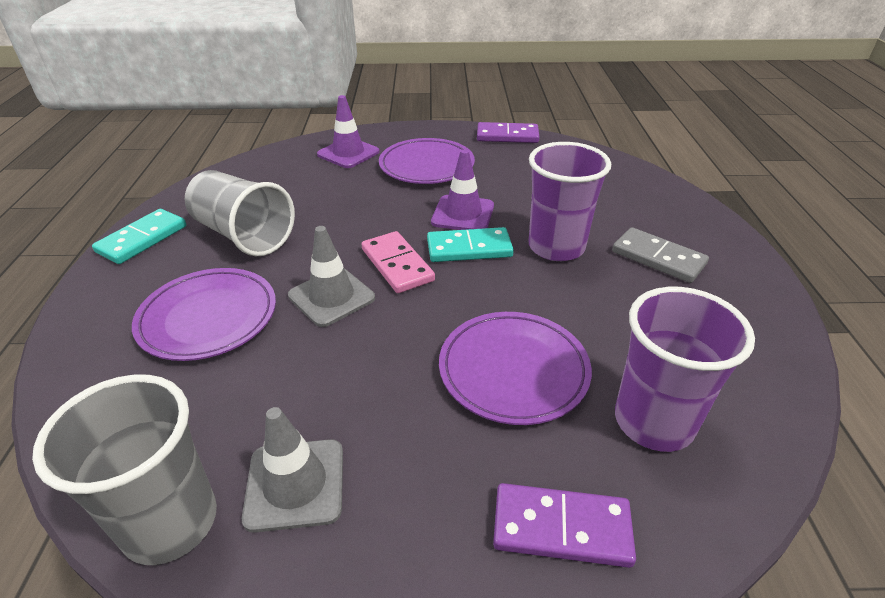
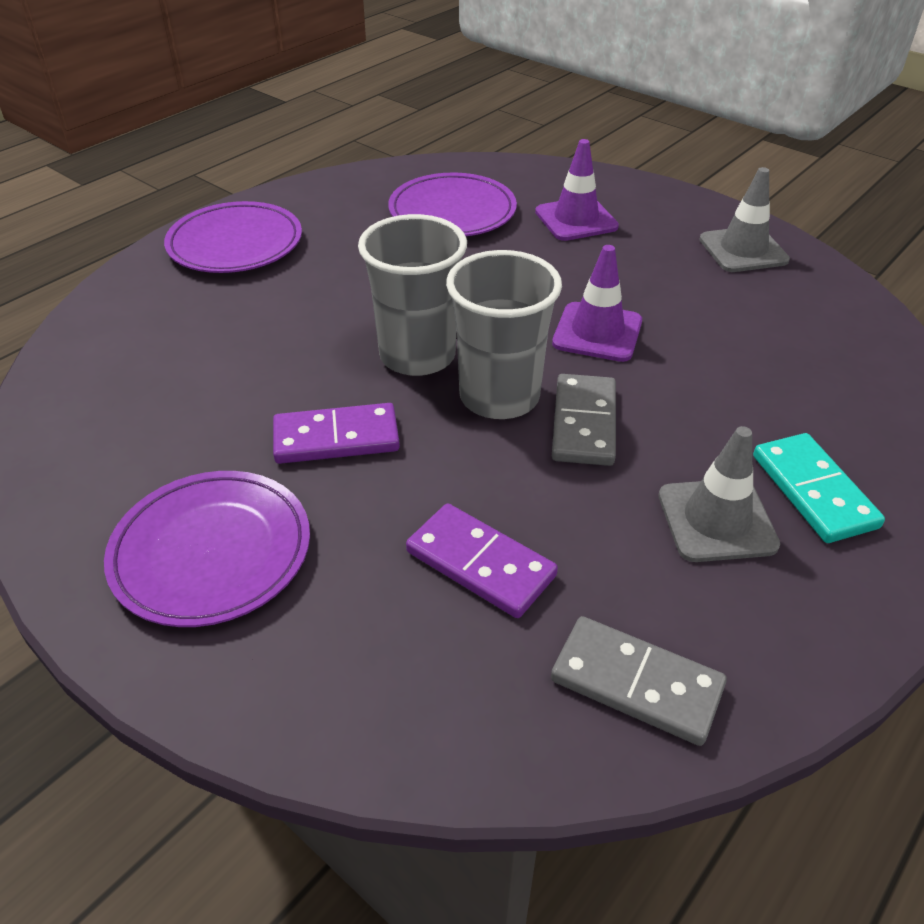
grey domino: [612,227,709,283] = 1 -> [551,616,727,746] [552,374,616,466] = 2
pink domino: [362,231,435,293] = 1 -> none = 0
purple cup: [529,142,611,261] [615,287,755,452] = 2 -> none = 0
turquoise domino: [92,209,186,264] [427,227,514,262] = 2 -> [753,433,885,543] = 1

